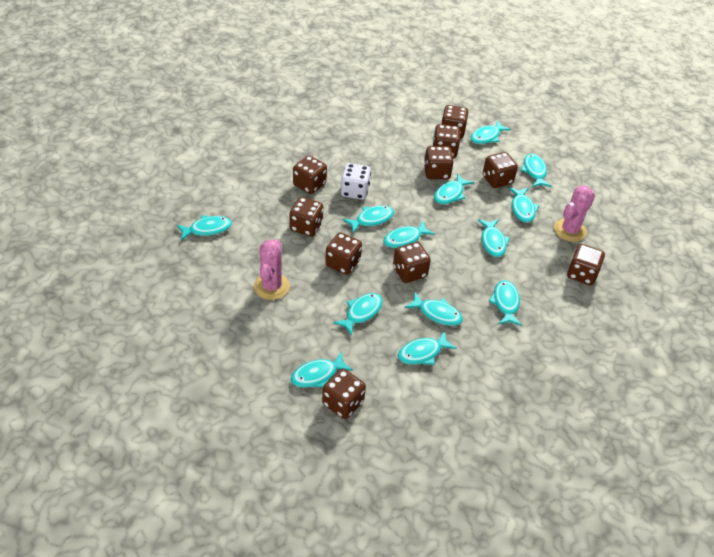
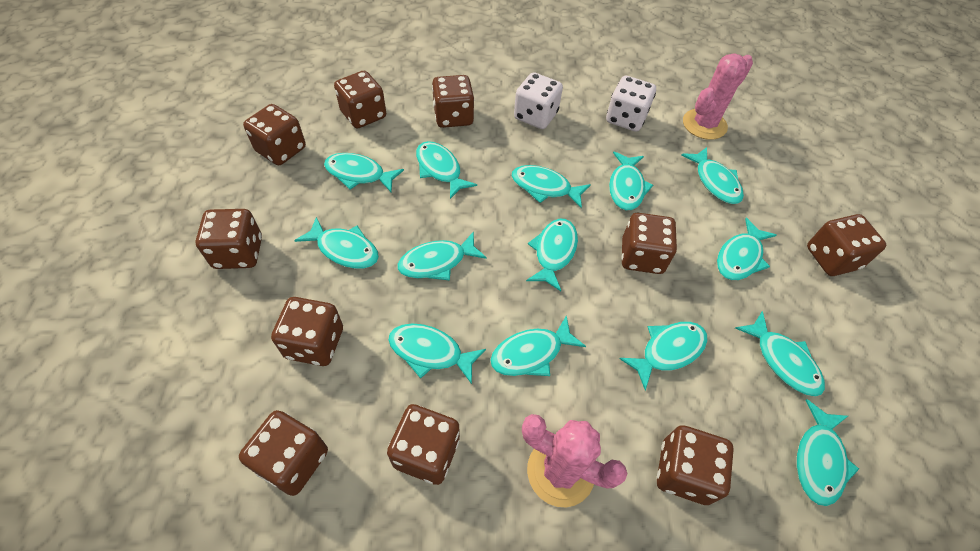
turquoise fish: [177,215,232,241] [291,351,353,388] [333,293,383,336] [343,206,394,233] [383,221,435,248] [398,331,457,365] [405,292,463,326] [434,173,474,204] [470,120,511,144] [478,219,510,257] [488,280,522,326] [509,187,539,223] [520,154,552,187] = 13 -> [294,217,379,269] [324,153,404,192] [388,324,486,384] [397,231,487,281] [416,141,477,199] [490,315,586,376] [511,165,591,208] [526,219,578,291] [609,151,653,210] [619,322,707,390] [681,147,744,204] [717,218,777,280] [735,311,825,397] [797,399,859,506] = 14
white dice: [341,163,371,200] = 1 -> [514,72,563,129] [606,76,656,132] = 2

